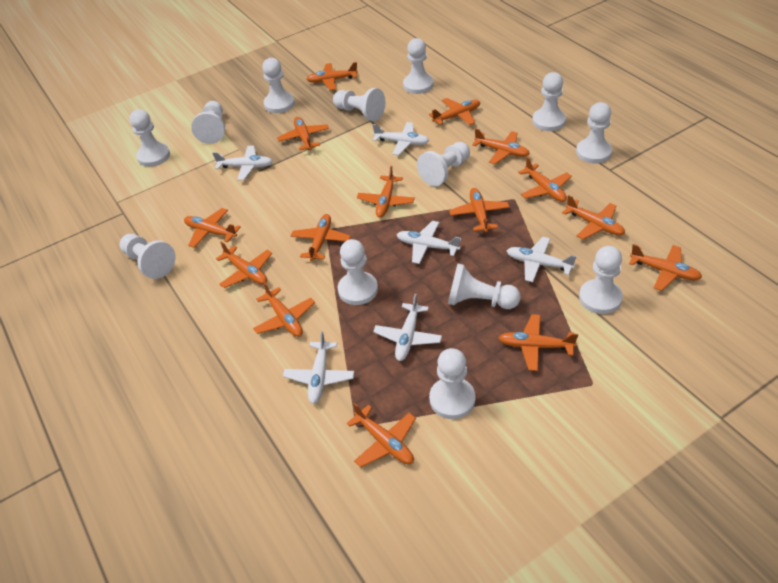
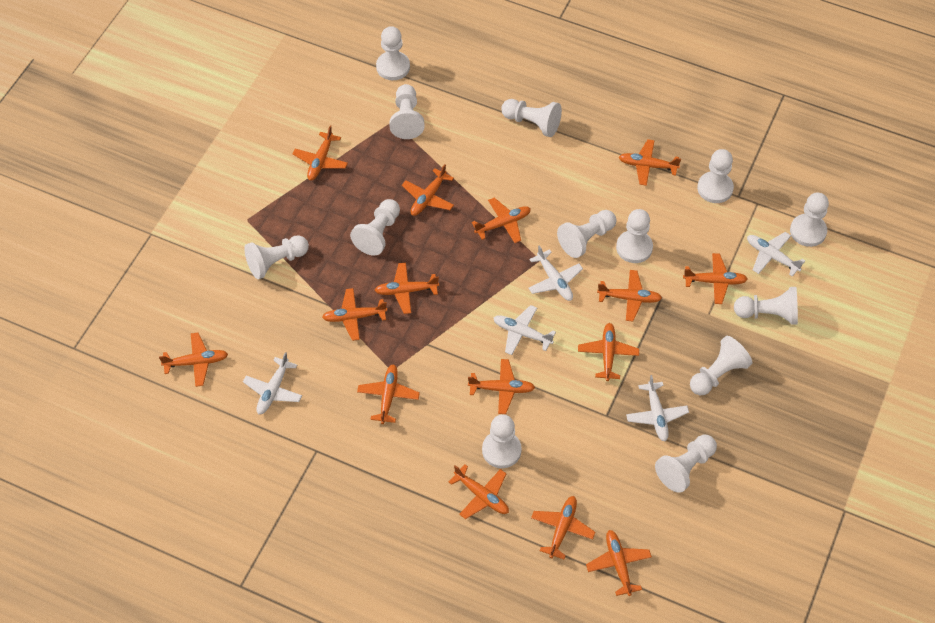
white plane: [212,146,273,180] [283,331,354,404] [373,122,429,155] [373,294,442,361] [397,221,461,264] [506,237,577,282] = 6 -> [243,352,302,415] [494,305,556,355] [528,245,583,301] [626,375,689,441] [747,232,805,276] = 5

